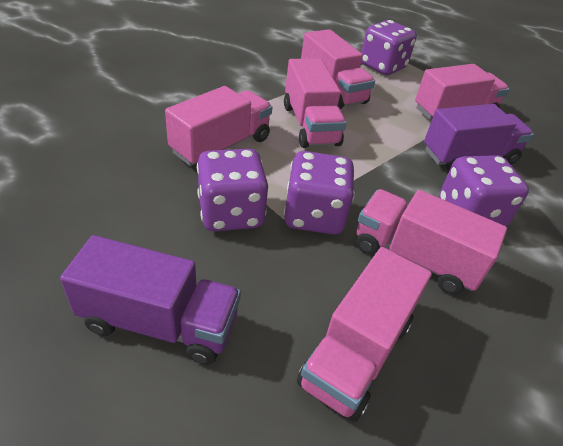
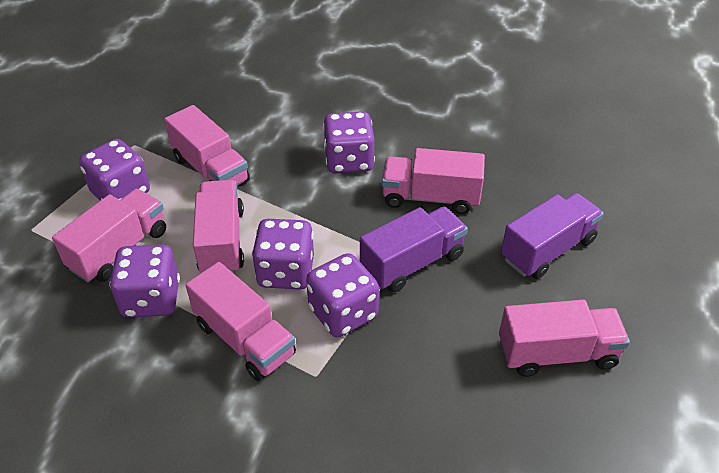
purple dice: [197,149,268,231] [284,151,355,235] [361,20,417,75] [439,155,529,227] = 4 -> [79,139,150,201] [109,244,180,318] [252,219,314,289] [306,253,379,337] [323,111,375,174] = 5

